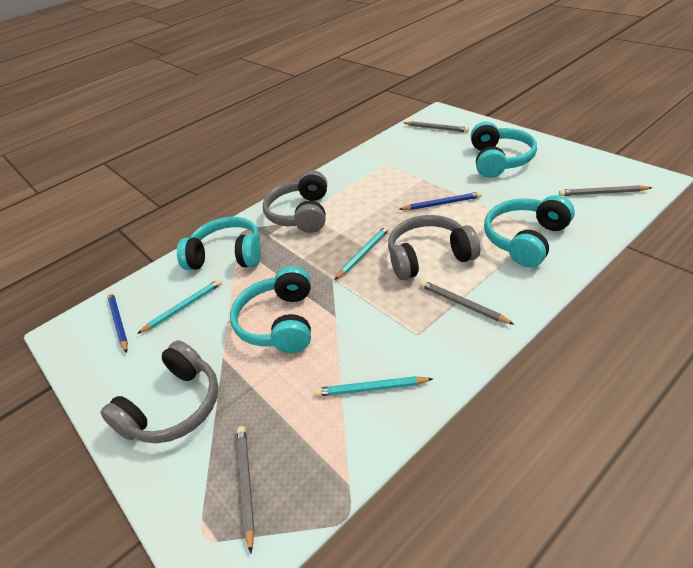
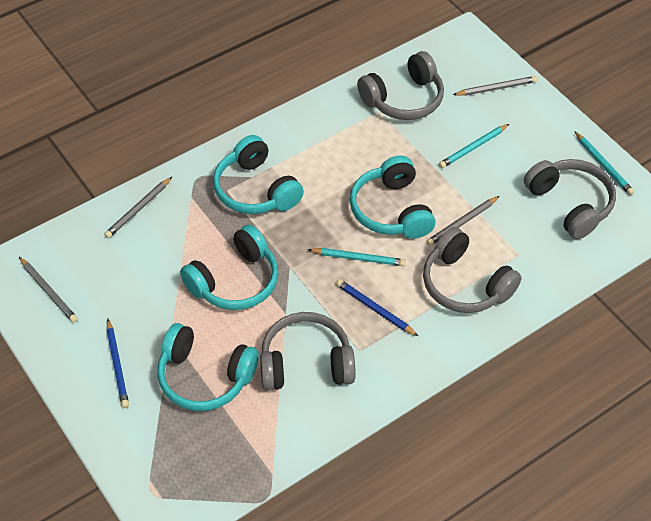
grey headphones: [101,340,219,443] [263,170,327,233] [388,215,480,280] = 3 -> [260,312,356,390] [357,51,444,120] [423,227,522,313] [524,159,616,239] = 4

